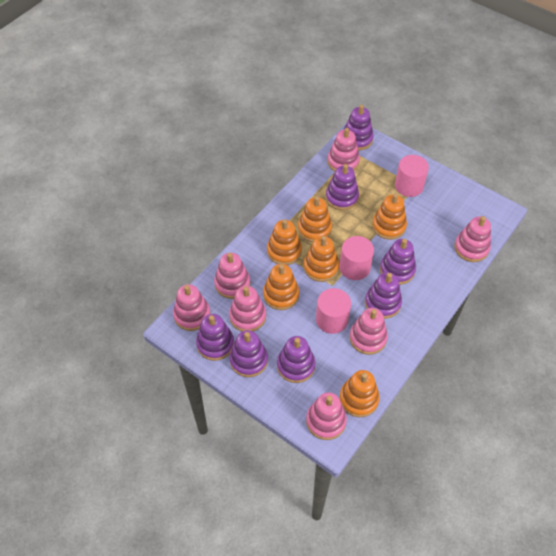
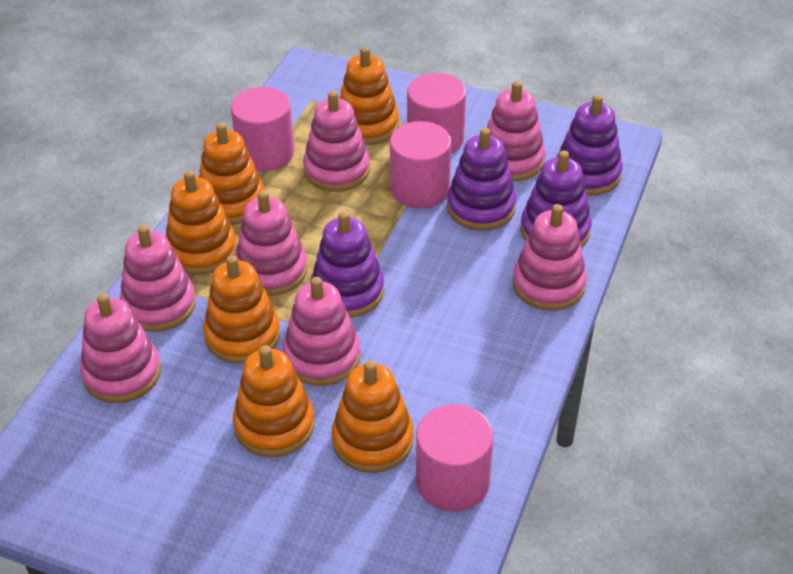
pink cylinder: [316,288,351,334] [339,236,374,280] [395,155,429,197] = 3 -> [231,87,294,171] [390,121,451,208] [407,73,466,154] [416,404,493,512] = 4
purple stacking toy: [196,314,234,361] [229,330,268,377] [277,336,315,383] [326,164,359,210] [344,105,374,151] [365,272,402,319] [380,239,416,285] = 7 -> [311,211,384,318] [447,128,516,231] [520,151,592,247] [557,95,623,196] = 4

